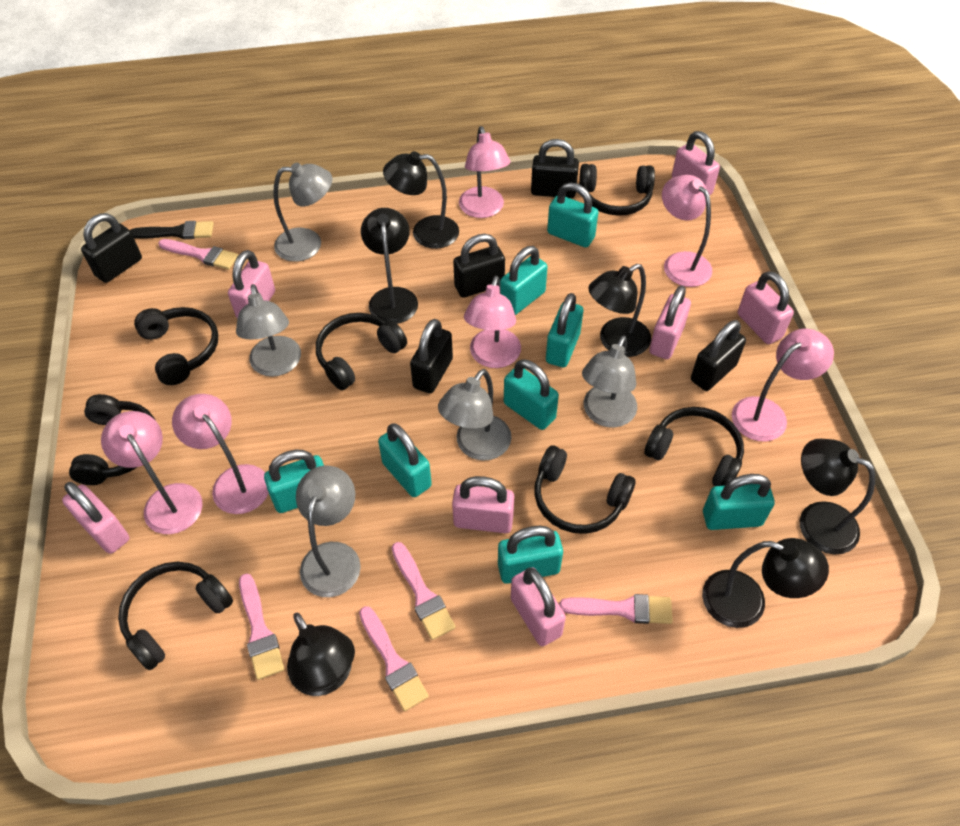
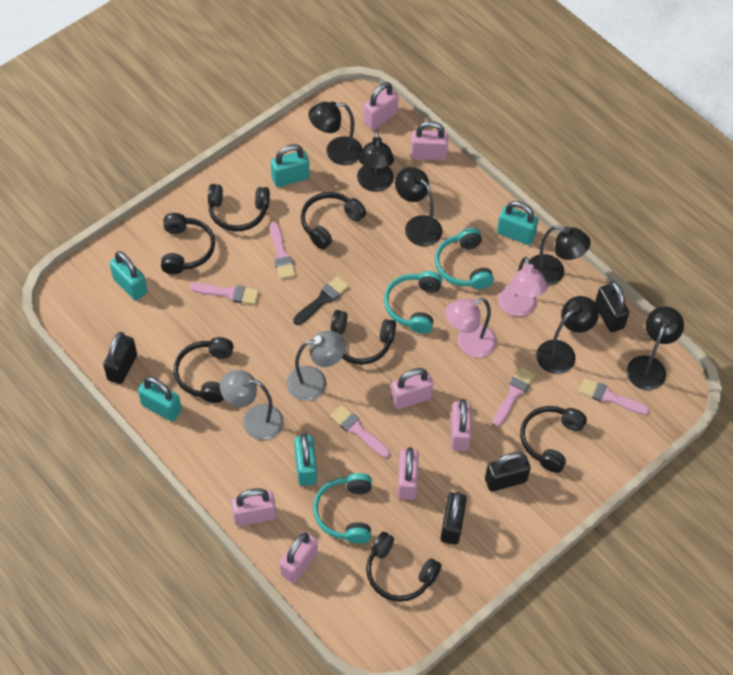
black padlock: [81,213,142,283] [410,319,453,394] [453,234,505,298] [531,139,579,198] [691,320,746,391] = 5 -> [103,332,137,384] [441,492,467,545] [485,452,531,491] [595,281,629,332] = 4
grey lamp: [236,284,301,377] [273,163,332,262] [296,466,361,597] [438,369,512,461] [582,335,637,428] = 5 -> [220,370,284,440] [287,331,346,401] = 2
pink lamp: [101,411,203,534] [172,394,269,514] [459,126,510,218] [464,276,521,368] [662,175,712,287] [732,329,834,442] = 6 -> [445,298,497,358] [498,257,548,316] = 2
turquoise headphones: none = 0 -> [313,473,372,544] [384,271,442,334] [435,228,494,289] = 3
turquoise padlock: [264,450,324,513] [378,423,432,497] [498,526,563,584] [500,246,548,315] [504,359,559,430] [546,293,583,367] [547,183,598,247] [703,474,775,530] = 8 -> [110,251,147,300] [138,376,182,421] [271,144,309,187] [294,433,317,486] [497,201,538,245] = 5

